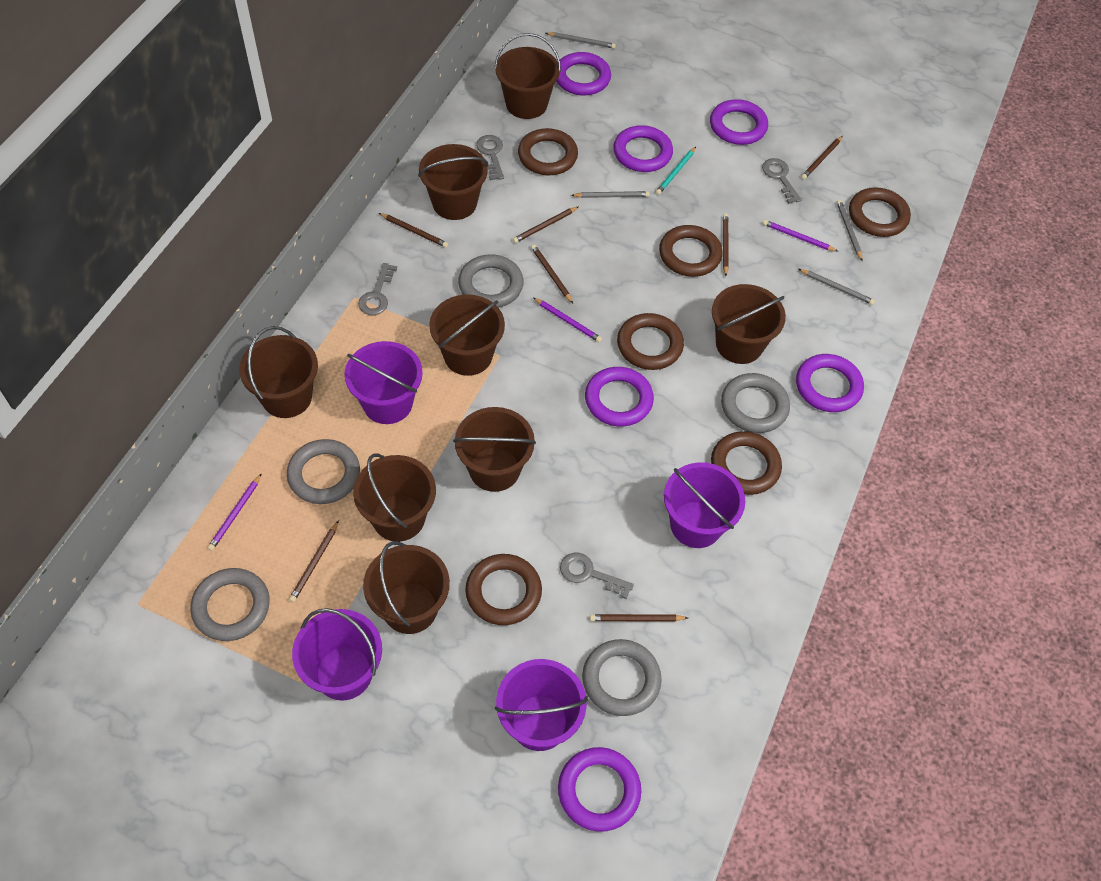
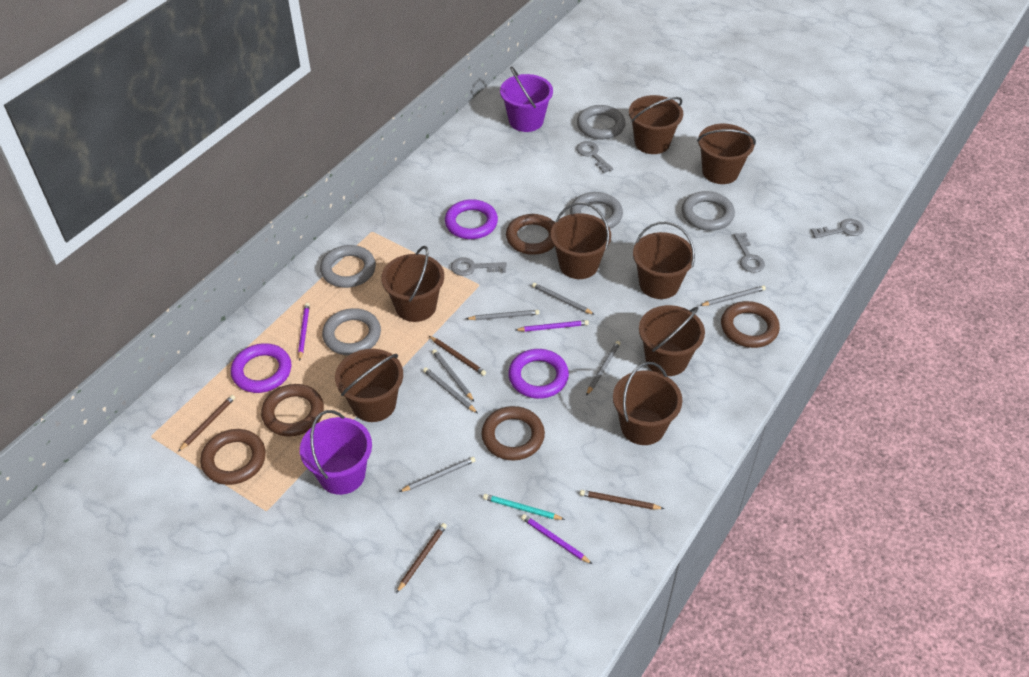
brown pencil: [289,520,339,602] [379,213,448,248] [513,207,578,243] [531,245,573,303] [590,614,688,621] [723,213,729,276] [801,136,843,180] = 7 -> [178,395,235,452] [396,523,447,593] [429,336,486,376] [580,490,664,510] = 4
brown ring: [465,554,542,625] [518,128,578,175] [617,313,684,370] [659,225,723,277] [711,431,782,495] [849,187,911,237] = 6 -> [200,429,266,485] [261,384,324,437] [481,406,545,460] [506,214,555,255] [721,301,780,348] = 5
grey pencil: [546,32,616,49] [571,191,650,198] [799,269,875,305] [837,200,862,261] = 4 -> [399,457,476,492] [423,367,478,413] [432,349,474,401] [466,310,539,320] [532,283,595,315] [586,341,620,396] [699,286,766,306] = 7
purple bucket: [292,608,382,701] [344,341,423,424] [495,659,588,751] [664,462,745,548] = 4 -> [300,410,372,495] [500,66,553,132] = 2
purple ring: [556,52,611,95] [558,747,641,832] [585,367,654,426] [613,125,673,172] [710,99,768,145] [796,354,864,412] = 6 -> [231,343,292,393] [445,199,498,239] [508,349,569,399] = 3

